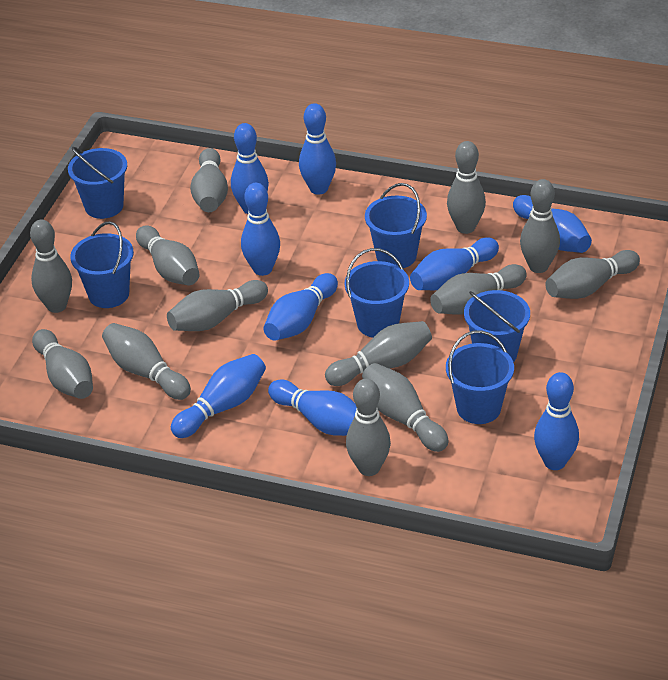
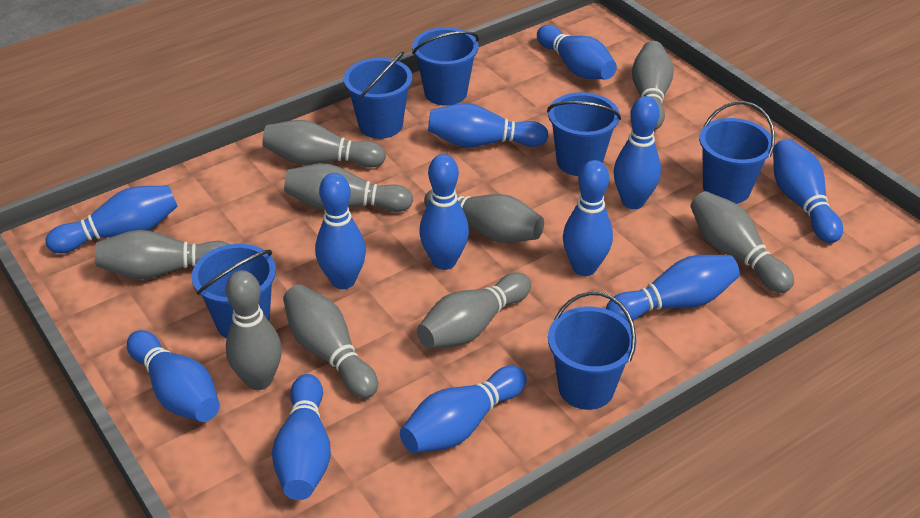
blue bowling pin: [171,354,266,438] [231,123,269,214] [241,183,280,276] [264,273,338,341] [268,380,357,436] [299,103,336,195] [410,237,499,290] [513,195,592,253] [534,372,579,470] = 9 -> [46,185,178,253] [127,330,220,422] [272,374,331,500] [315,173,366,289] [400,366,527,453] [419,154,469,270] [428,103,548,147] [537,25,617,79] [563,160,613,276] [606,255,740,322] [614,96,661,209] [773,139,843,243] = 12
grey bowling pin: [30,220,72,313] [32,329,93,399] [102,323,191,400] [136,225,200,285] [167,280,268,331] [190,148,228,212] [325,321,432,386] [346,379,391,476] [362,363,448,452] [430,264,527,315] [447,141,486,234] [520,179,560,273] [545,250,640,299] = 13 -> [95,230,230,279] [226,270,282,390] [262,120,386,168] [283,284,378,399] [284,164,413,212] [417,272,531,348] [424,190,544,243] [632,41,674,130] [690,191,794,293] = 9

